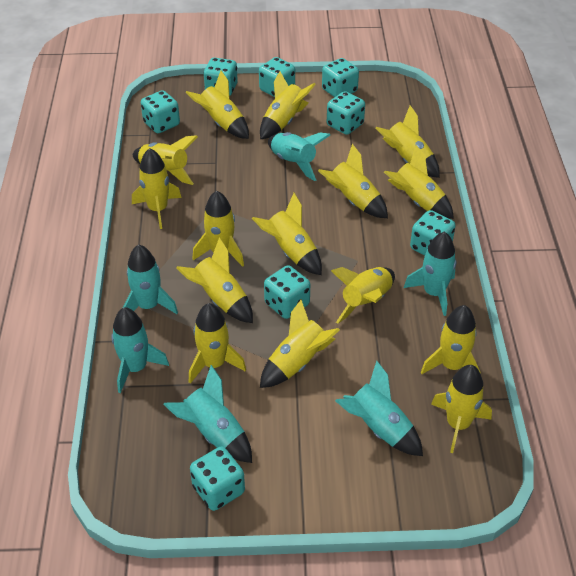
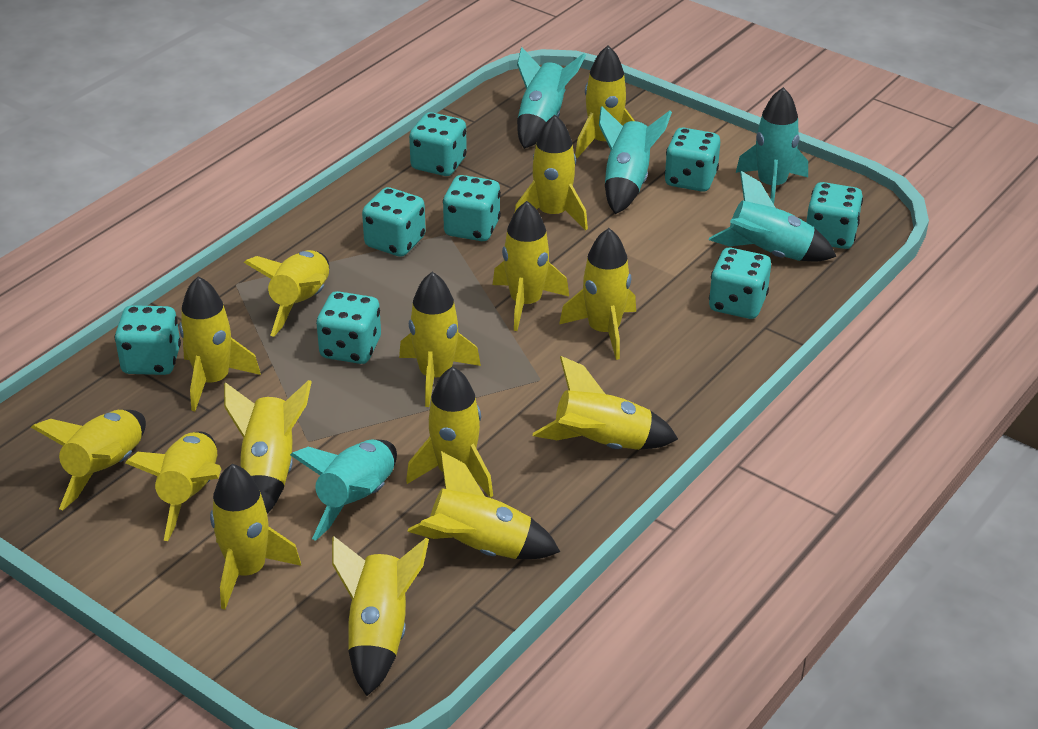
turquoise rocket: [111,307,169,393] [123,244,178,314] [163,365,252,463] [268,132,330,181] [335,360,423,456] [404,232,457,316] = 6 -> [290,439,397,541] [517,47,586,149] [599,106,672,214] [709,171,837,262] [736,87,808,204] = 5

